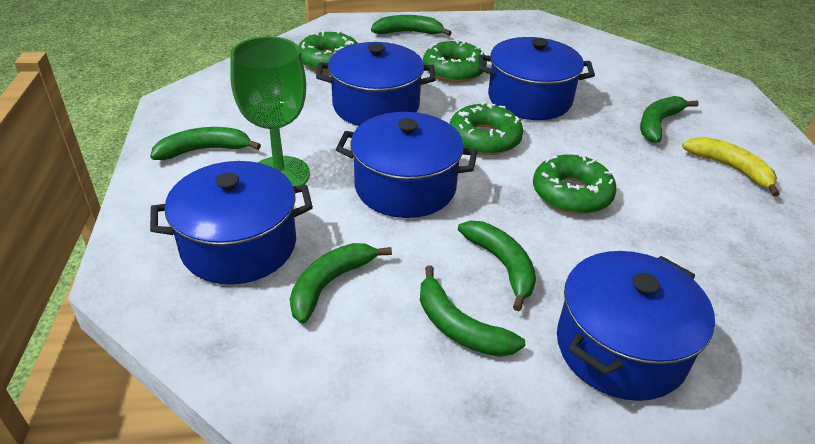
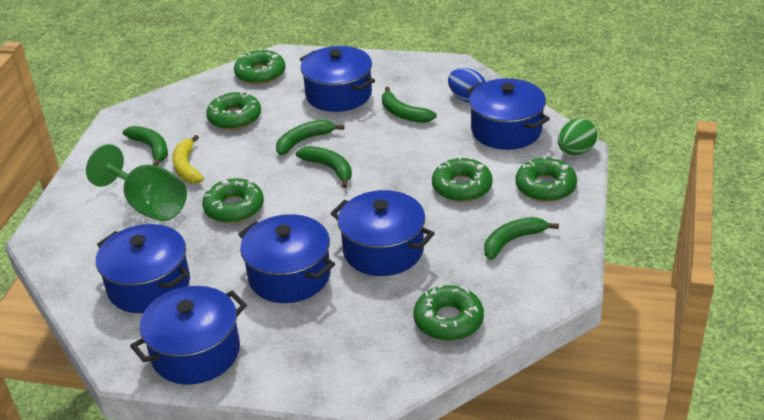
blue egg: none = 0 -> [448,68,486,103] = 1
blue pot: [150,161,313,285] [316,42,436,126] [336,112,478,218] [478,37,595,120] [557,251,715,401] = 5 -> [96,224,190,313] [130,286,247,385] [238,214,335,303] [300,46,375,112] [331,190,435,276] [467,78,550,150] = 6
green banana: [150,127,261,160] [290,243,392,324] [371,15,452,36] [420,265,525,357] [458,221,536,311] [640,96,699,143] = 6 -> [123,126,168,166] [276,120,344,155] [296,146,352,188] [382,87,437,123] [484,217,559,260] = 5
green donut: [298,30,358,72] [423,39,487,82] [449,102,523,155] [533,155,617,214] = 4 -> [202,178,264,223] [206,92,261,130] [234,48,286,84] [414,284,484,341] [432,156,493,202] [515,156,577,202] = 6
green egg: none = 0 -> [558,118,597,155] = 1

